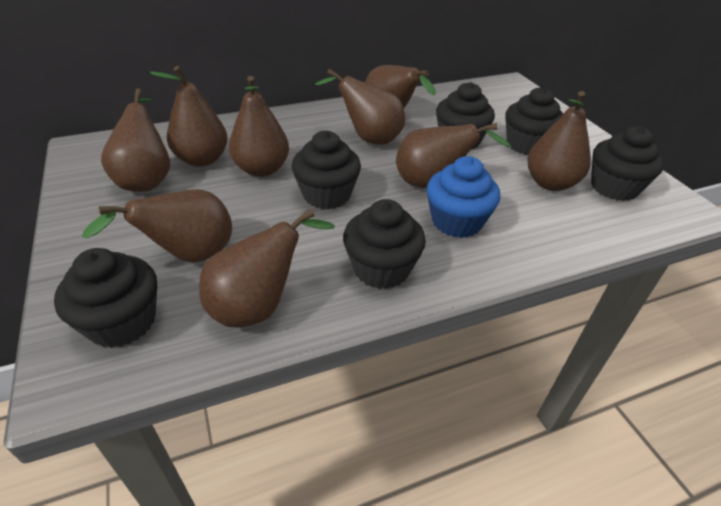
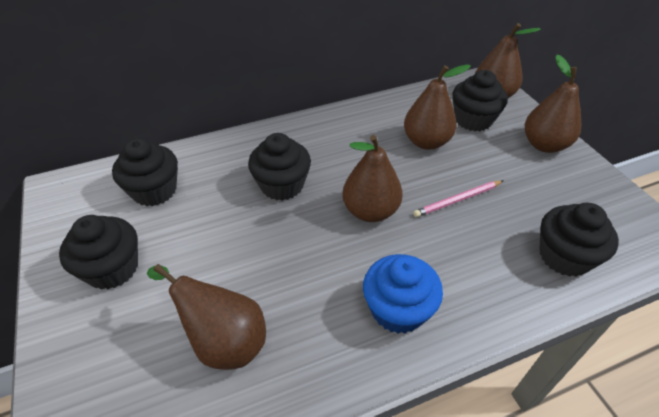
black cupcake: [54,248,158,348] [292,131,361,209] [343,199,426,289] [436,82,495,149] [506,87,563,155] [591,126,664,201] = 6 -> [59,215,138,290] [112,138,178,206] [248,133,311,201] [452,70,508,131] [540,203,619,277] = 5
brown pear: [82,189,232,262] [101,88,170,192] [150,66,227,167] [199,209,335,327] [229,76,289,177] [315,69,405,145] [365,65,436,108] [396,123,512,188] [527,91,591,191] = 9 -> [147,264,266,370] [342,135,403,222] [404,64,471,150] [475,23,541,98] [525,55,581,153] = 5
pink pencil: none = 0 -> [413,181,503,217] = 1

